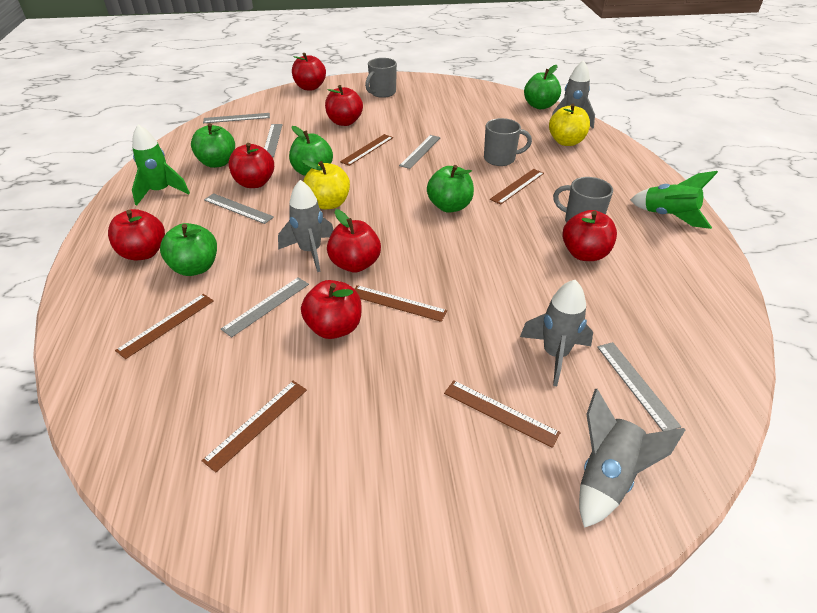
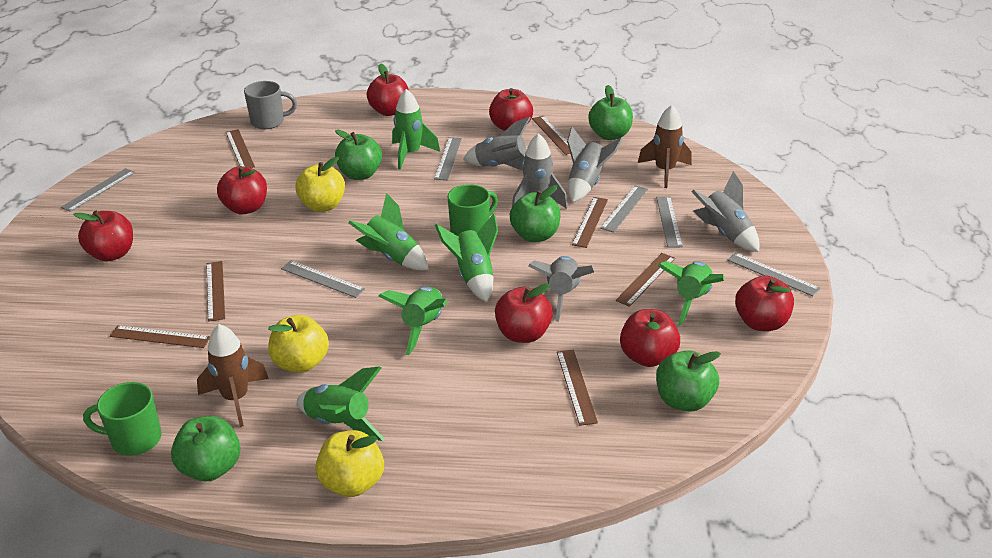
brown rocket: none = 0 -> [197,324,269,427] [638,105,692,188] = 2
brown ruler: [115,294,214,359] [202,381,307,473] [340,134,393,166] [355,285,447,322] [444,380,561,448] [490,169,544,205] = 6 -> [110,325,210,348] [206,261,225,322] [226,129,255,168] [532,116,570,155] [557,350,598,426] [572,197,608,248] [616,253,675,307] = 7
green mug: none = 0 -> [83,382,162,456] [448,184,498,236] = 2
green rocket: [132,125,190,206] [630,171,718,229] = 2 -> [297,366,385,441] [348,193,429,270] [378,287,447,355] [392,89,440,170] [435,214,498,302] [658,261,724,326] = 6
grey mug: [365,58,397,98] [484,118,532,166] [553,177,613,223] = 3 -> [244,81,297,129] = 1
grey rocket: [278,180,333,272] [520,280,593,386] [552,60,595,129] [579,389,685,528] = 4 -> [463,116,531,171] [512,133,568,209] [528,256,594,322] [567,127,623,203] [691,171,759,252] = 5
yellow apple: [302,160,350,209] [549,104,590,146] = 2 -> [268,315,329,373] [295,157,345,212] [315,430,384,497] = 3

